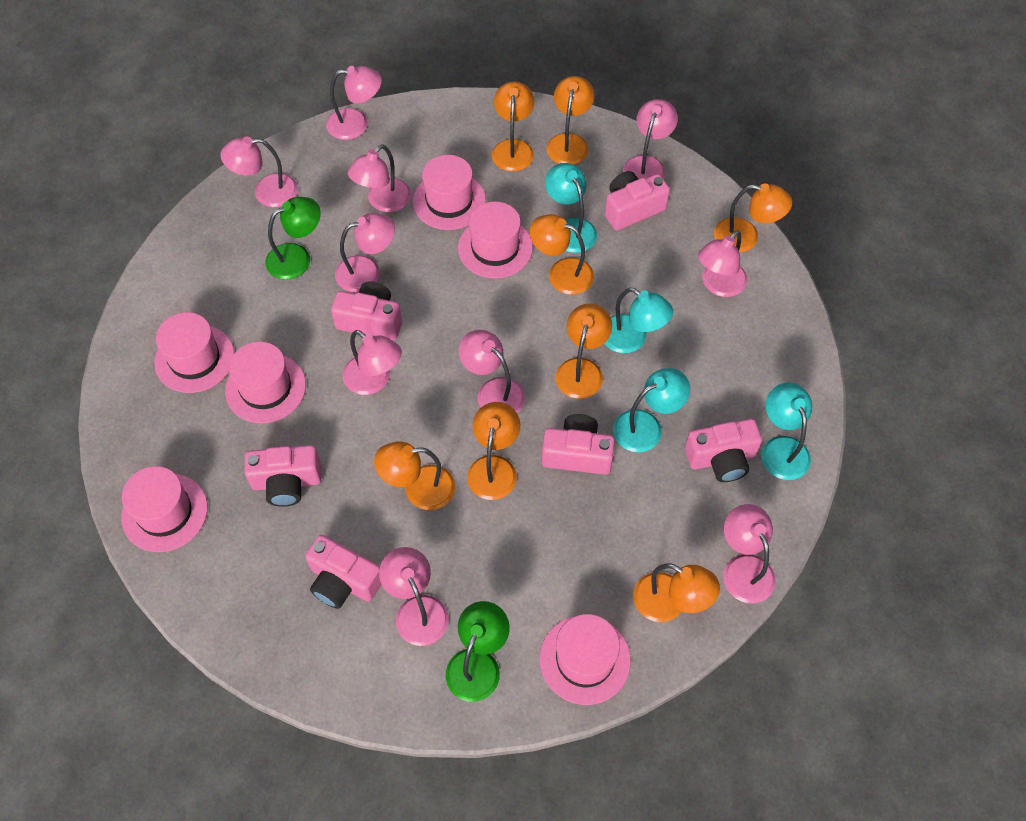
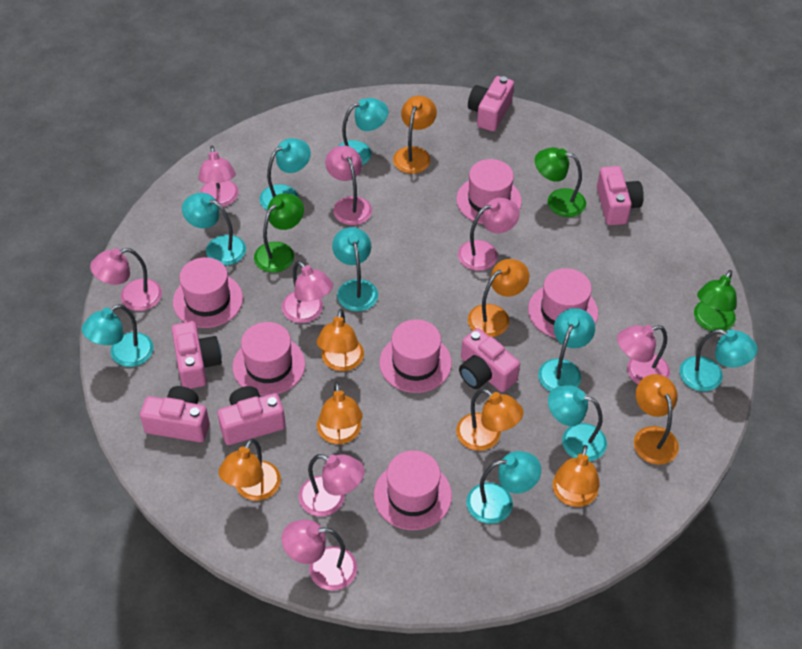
green lamp: [265,197,321,280] [446,601,510,702] = 2 -> [254,193,304,273] [535,147,586,217] [694,270,737,331] = 3
pink lamp: [220,137,298,207] [326,66,382,140] [335,213,395,293] [342,330,402,395] [348,144,411,212] [379,547,449,646] [459,330,525,413] [623,99,678,179] [698,230,747,297] [723,504,776,603] = 10 -> [90,248,162,311] [198,146,239,207] [282,261,333,323] [282,519,357,590] [299,454,365,516] [325,146,372,225] [458,198,520,271] [617,325,670,384] = 8
turquoise lamp: [545,163,597,253] [604,288,673,353] [613,368,690,453] [761,383,812,480] = 4 -> [82,304,154,367] [182,193,246,265] [259,138,311,210] [332,227,378,311] [338,98,389,165] [466,451,541,524] [538,308,595,392] [548,385,607,461] [679,329,758,391] = 9

